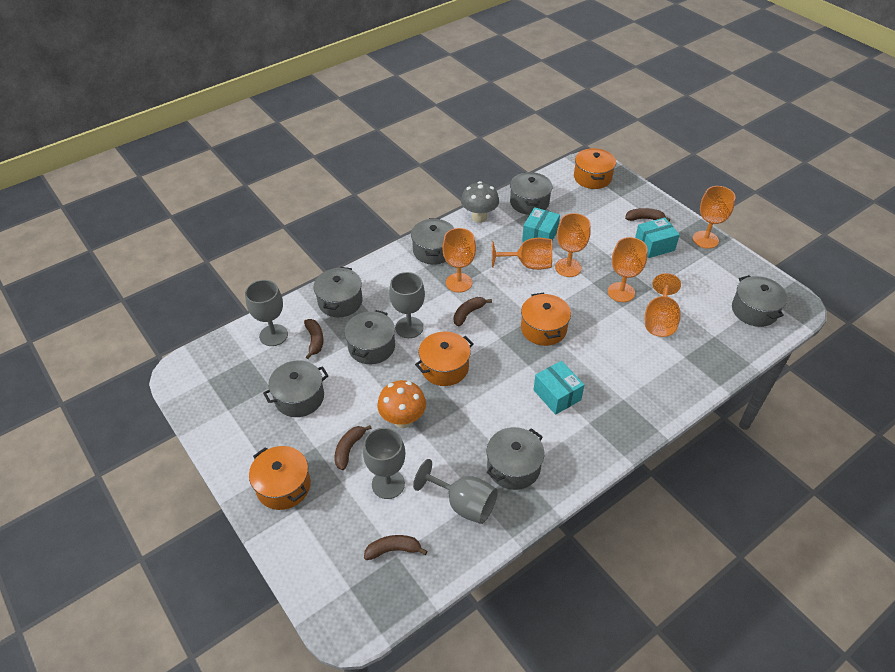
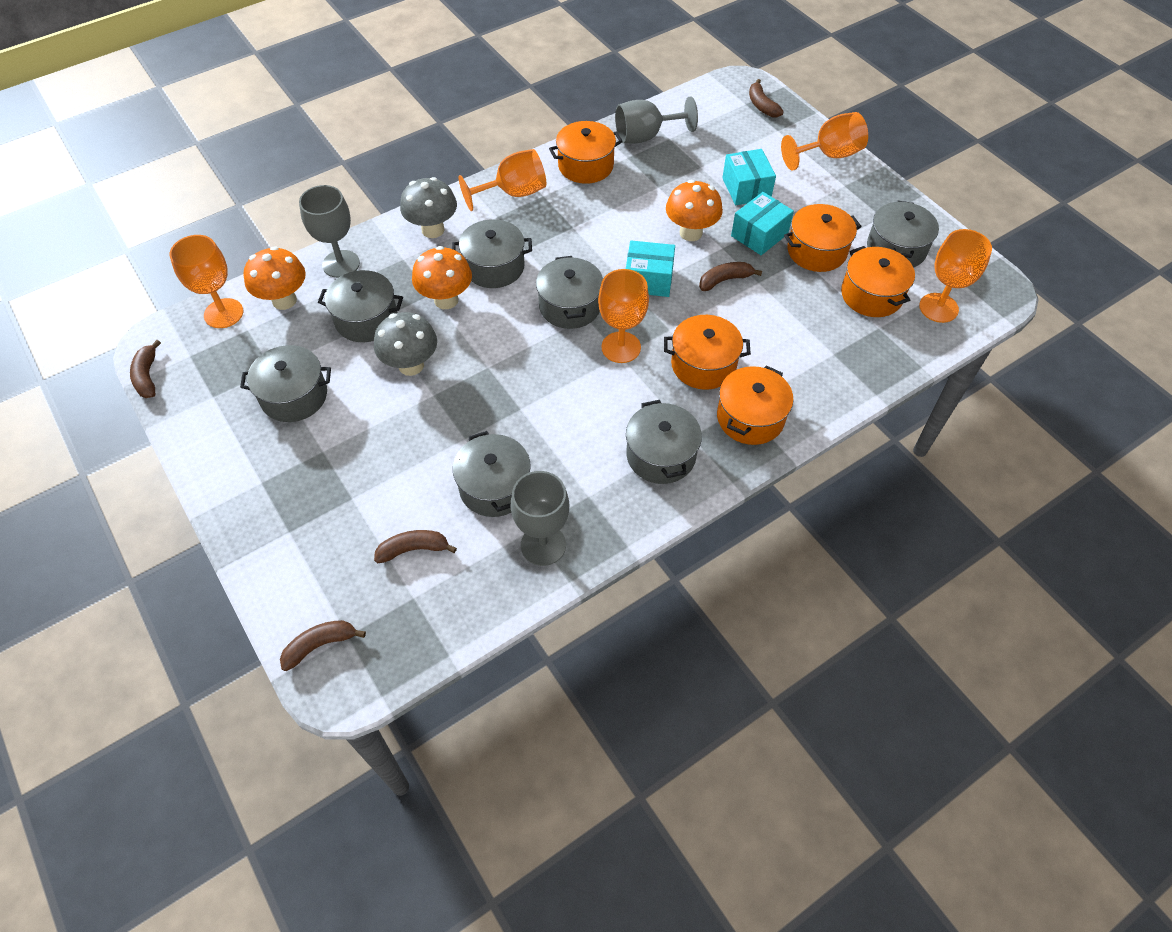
grey goblet: [245,280,288,346] [363,428,406,499] [389,272,425,338] [413,459,498,524] = 4 -> [299,185,360,278] [510,471,569,566] [615,96,698,143] = 3
grey mushroom: [461,181,499,223] = 1 -> [374,312,437,376] [400,177,457,238] = 2
orange goblet: [442,228,476,293] [492,238,552,270] [555,213,591,277] [608,237,648,302] [645,273,681,337] [693,186,736,249] = 6 -> [169,235,243,328] [458,149,546,211] [598,269,649,363] [781,112,868,170] [919,229,992,323] = 5
orange mushroom: [377,380,426,428] = 1 -> [244,246,306,310] [412,246,472,309] [666,180,723,241] = 3
orange pot: [249,446,311,510] [415,331,473,386] [521,293,571,346] [574,148,616,189] = 4 -> [549,121,623,184] [664,315,751,390] [717,365,794,445] [784,204,862,272] [841,246,915,317] = 5

